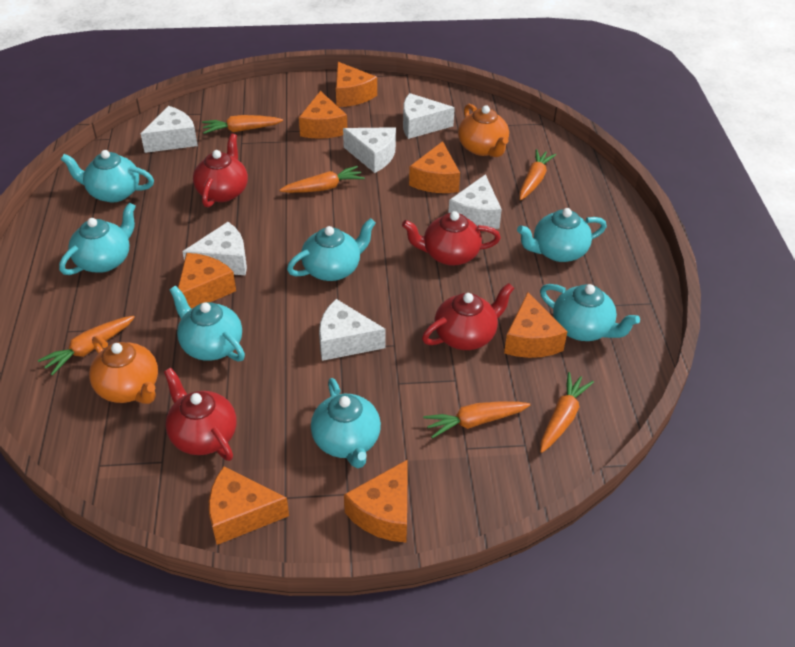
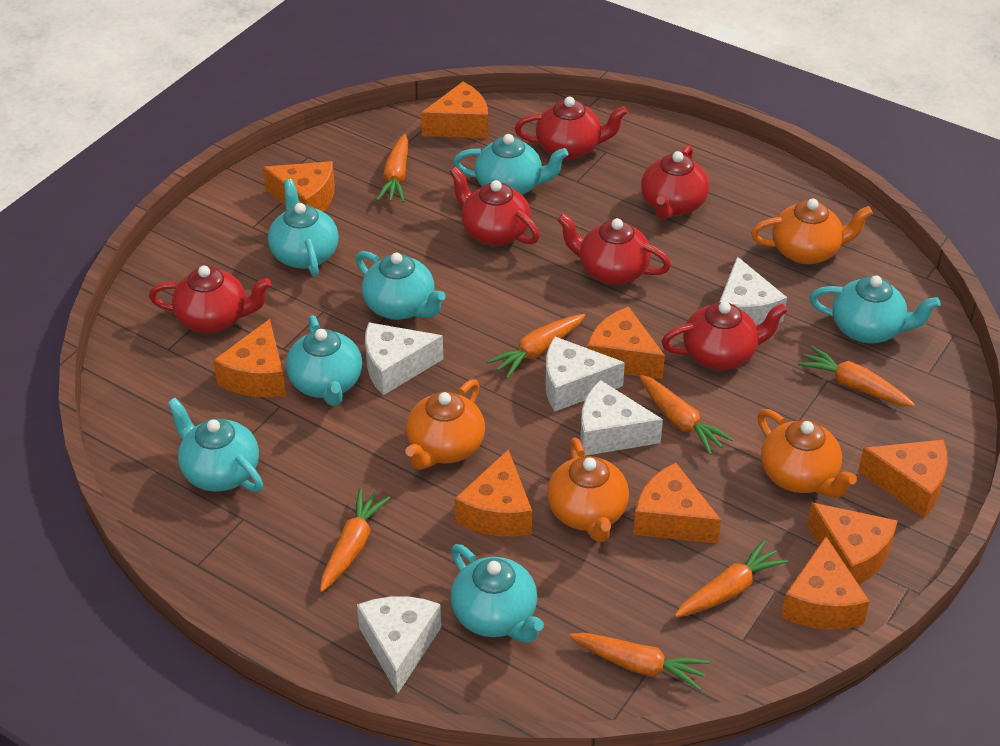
orange carrot: [38,316,135,375] [202,115,283,134] [279,166,365,193] [423,401,530,438] [519,149,556,200] [540,372,594,453] = 6 -> [320,488,390,592] [376,134,409,202] [487,314,585,379] [569,633,710,690] [639,374,734,455] [674,540,788,617] [798,346,915,407] = 7
orange cheese: [178,253,236,309] [209,466,289,545] [299,91,347,139] [336,62,377,107] [344,459,408,542] [409,141,460,193] [504,292,567,358] = 7 -> [213,319,286,397] [263,161,335,212] [421,82,488,138] [455,449,532,537] [587,307,665,379] [633,463,721,544] [781,536,870,630] [807,502,898,585] [858,439,948,518] = 9
orange teapot: [89,336,158,404] [458,104,509,157] = 2 -> [406,379,485,470] [547,437,629,542] [751,199,873,264] [757,409,857,498] = 4
red teapot: [164,368,236,461] [193,134,248,207] [402,211,501,266] [422,283,514,350] = 4 -> [149,266,271,333] [450,167,540,246] [515,96,628,160] [557,214,671,285] [641,145,709,220] [662,302,788,370] = 6
white cheese: [141,106,198,153] [182,222,247,275] [319,299,386,361] [343,127,396,173] [403,93,455,139] [448,174,502,229] = 6 -> [357,596,441,694] [365,322,443,395] [546,336,625,412] [580,380,663,456] [720,256,787,326] = 5

